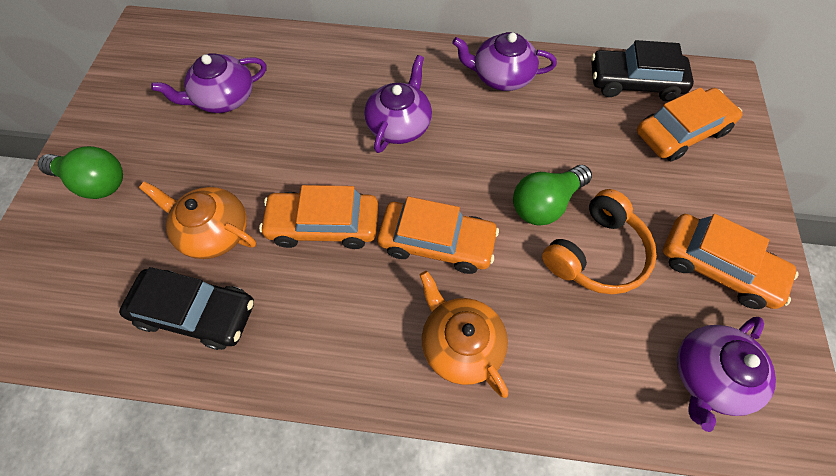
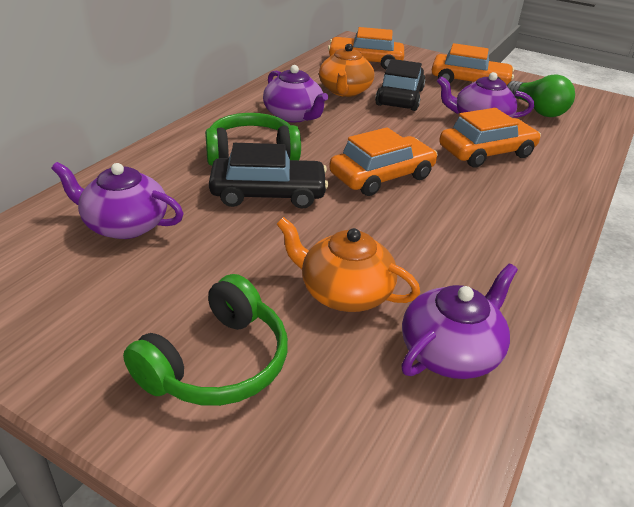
green headphones: none = 0 -> [123,274,288,406] [205,113,301,166] = 2
green light bulb: [38,146,123,199] [513,165,592,226] = 2 -> [507,74,575,117] = 1
orange headphones: [542,189,657,294] = 1 -> none = 0

